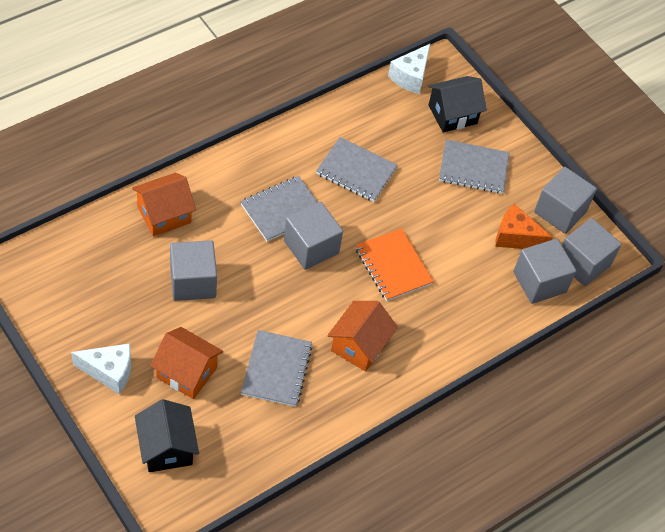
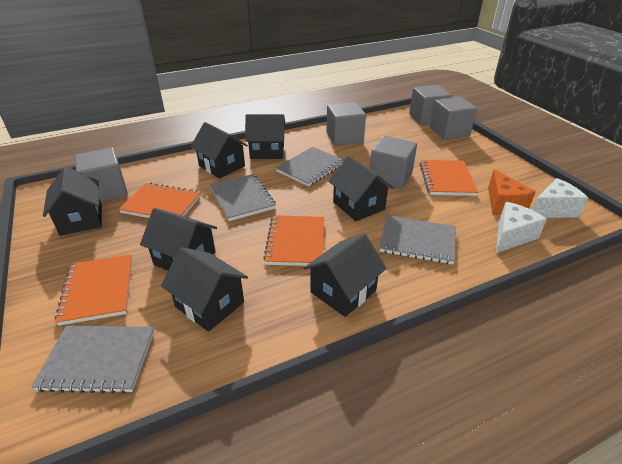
black house: [135,399,199,472] [428,76,487,133] = 2 -> [43,167,102,236] [140,208,217,270] [161,247,248,332] [190,122,248,178] [245,114,286,159] [304,233,387,317] [329,155,394,221] = 7
orange house: [132,173,196,236] [150,327,223,399] [327,301,398,372] = 3 -> none = 0
orange notebook: [355,228,434,301] = 1 -> [55,254,133,326] [119,182,201,218] [263,215,324,266] [420,160,478,196] = 4

